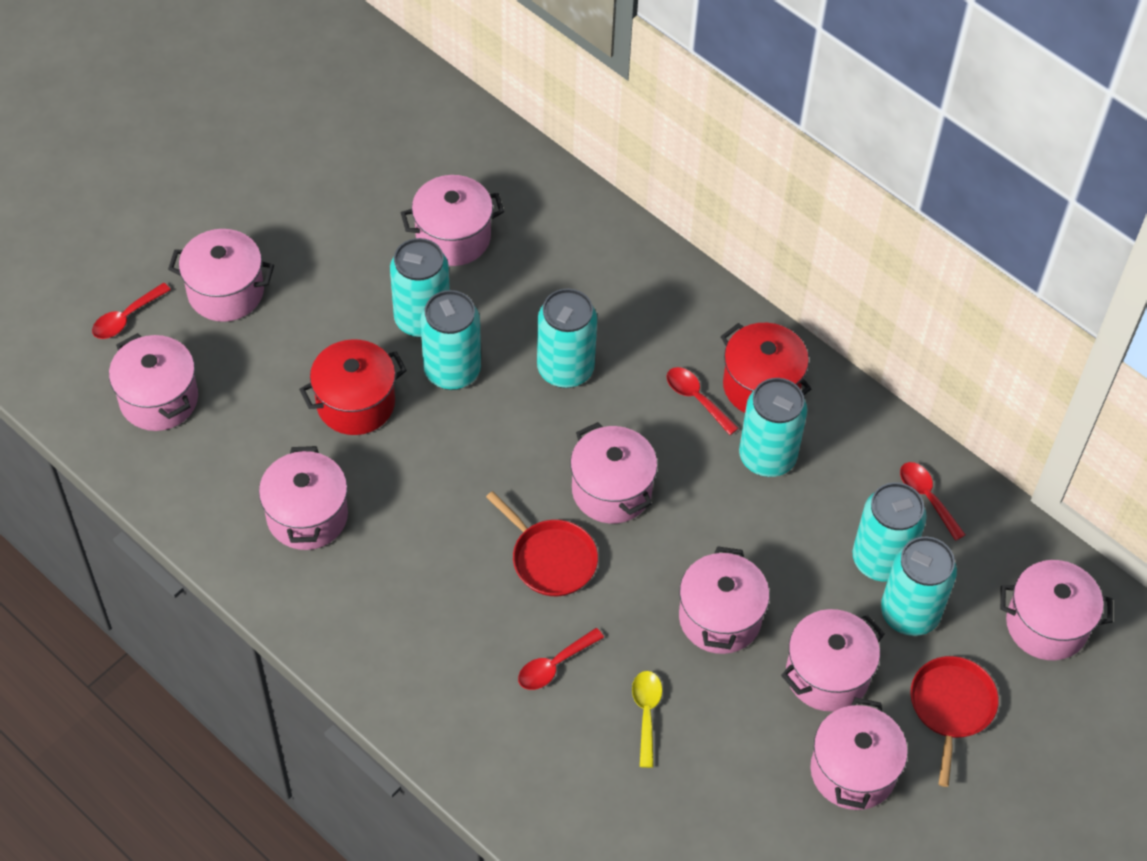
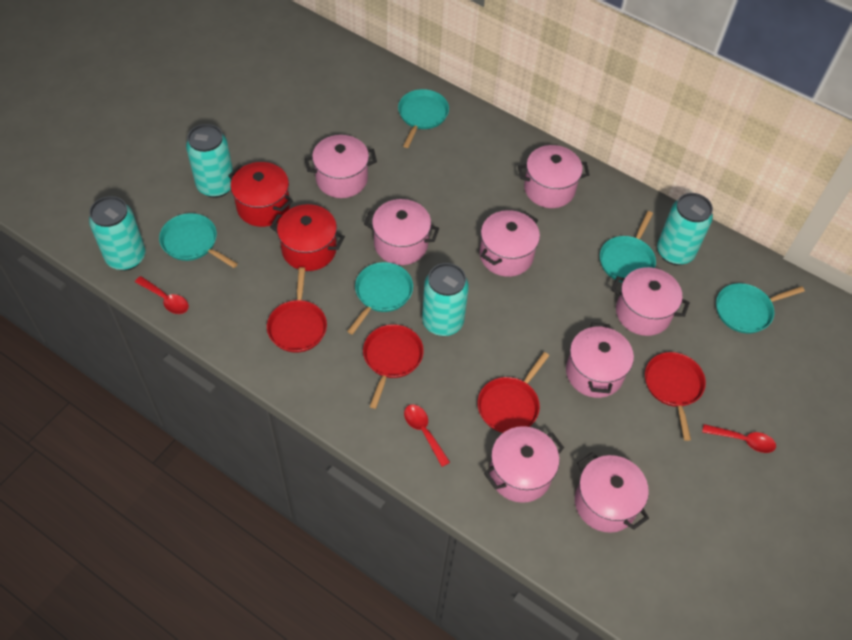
pink pot: [109,333,198,431] [168,229,274,322] [259,446,348,550] [401,175,504,266] [570,422,657,524] [679,546,769,654] [781,609,885,711] [810,697,908,810] [1000,560,1113,660] = 9 -> [305,135,377,198] [364,199,439,265] [480,210,540,277] [484,426,564,503] [518,145,590,208] [566,323,634,398] [575,452,649,533] [612,267,690,336] = 8
red pan: [486,491,598,596] [910,656,999,787] = 2 -> [267,267,327,353] [363,324,424,409] [478,352,549,433] [645,352,706,441] = 4
red spoon: [92,283,171,339] [518,628,604,690] [667,367,739,435] [900,462,965,541] = 4 -> [135,276,189,314] [404,405,450,467] [702,424,776,453] = 3
turquoise can: [390,238,450,338] [420,290,481,390] [537,289,597,388] [739,378,807,477] [852,482,927,582] [881,537,957,636] = 6 -> [89,196,146,271] [186,124,234,198] [422,263,469,336] [657,193,713,265] = 4
turquoise pan: none = 0 -> [159,213,238,268] [347,262,413,335] [398,89,449,148] [600,211,656,282] [716,283,805,334] = 5
yellow spoon: [632,671,662,768] = 1 -> none = 0

